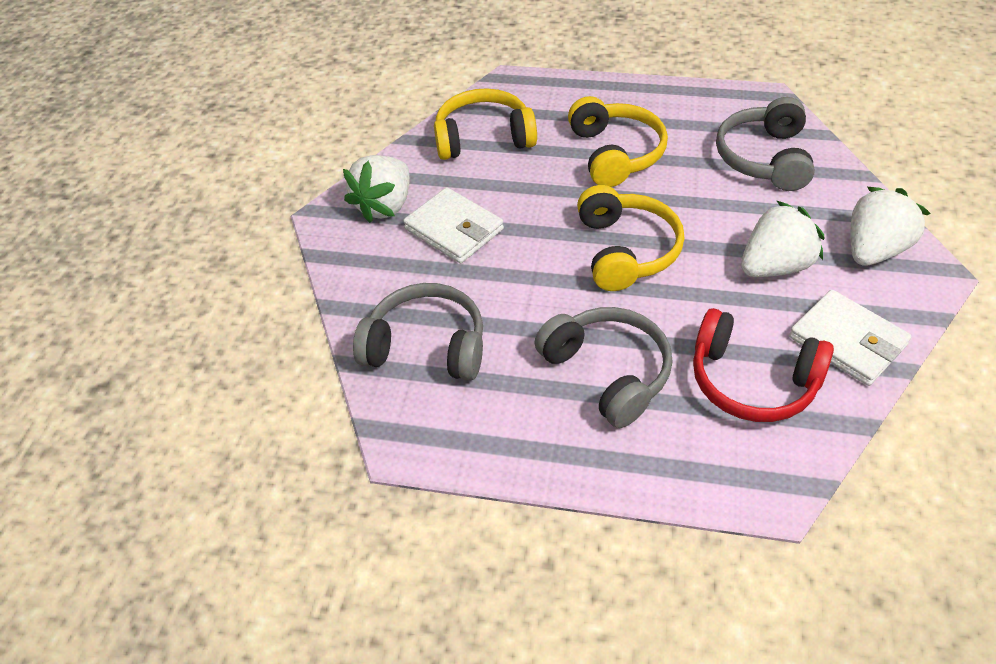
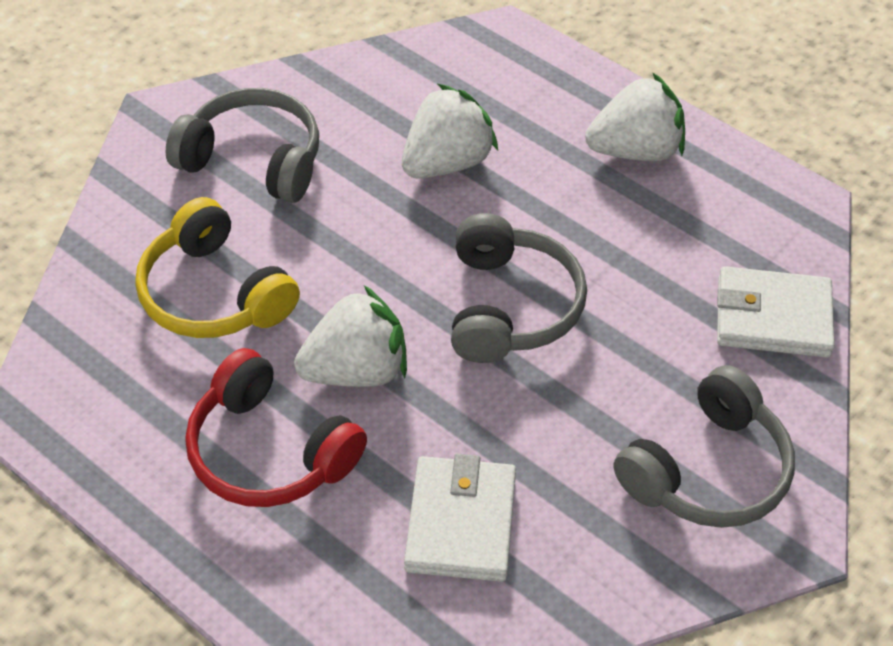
yellow headphones: [434,88,537,160] [568,96,668,187] [577,185,684,291] = 3 -> [135,197,300,338] = 1

